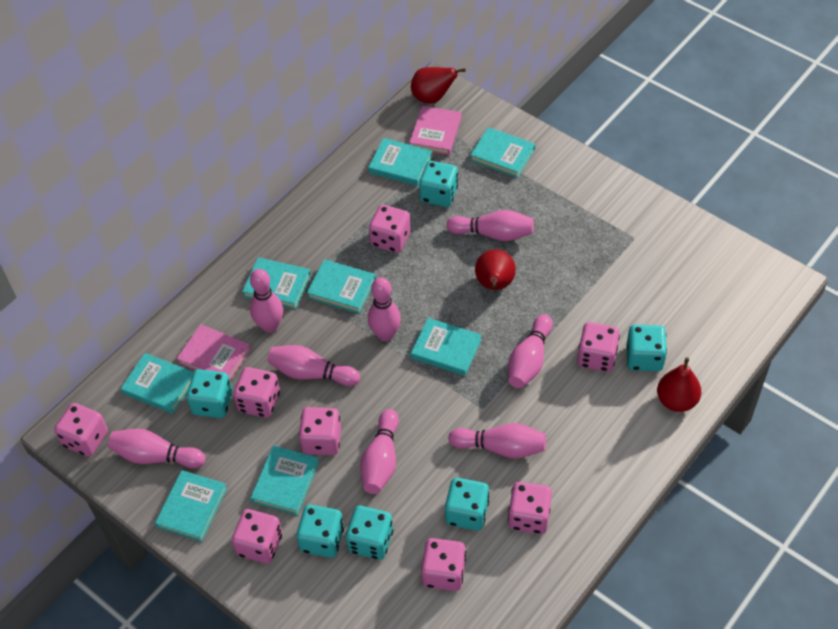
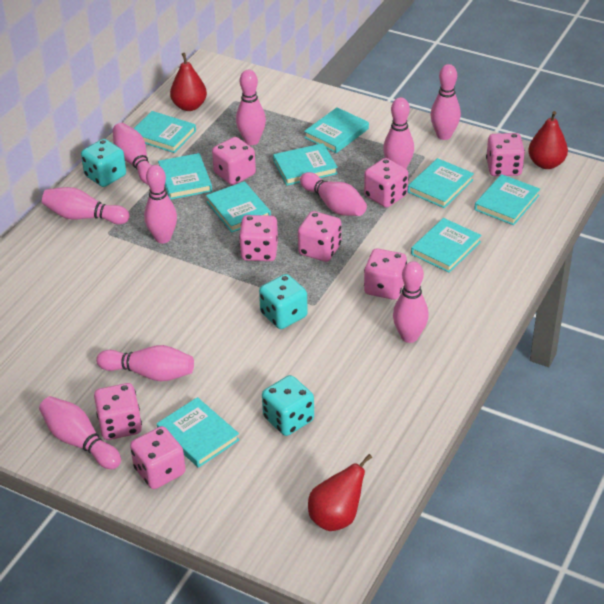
pink book: [176,324,251,380] [409,106,462,155] = 2 -> none = 0
pink bowling pin: [108,429,205,468] [250,269,283,333] [268,345,360,386] [360,409,399,494] [368,277,401,341] [446,210,534,241] [448,423,546,459] [508,314,553,388] = 8 -> [39,396,121,469] [42,187,130,224] [96,345,194,382] [113,123,152,184] [144,165,177,243] [236,70,266,145] [300,172,367,216] [383,97,414,168] [393,261,429,343] [430,64,461,140] = 10
turquoise book: [121,353,193,414] [155,470,227,542] [242,258,311,309] [250,445,319,515] [307,259,376,313] [368,138,432,186] [411,318,482,376] [470,127,535,178] = 8 -> [134,111,196,153] [157,397,239,468] [158,153,212,200] [206,181,271,233] [273,143,338,185] [304,107,369,153] [408,158,474,208] [411,218,482,273] [474,174,540,225] = 9
turquoise dice: [187,369,232,418] [296,505,344,558] [346,506,393,560] [419,161,458,207] [445,478,489,531] [627,325,667,371] = 6 -> [81,139,126,187] [259,274,308,329] [262,375,314,436] = 3

